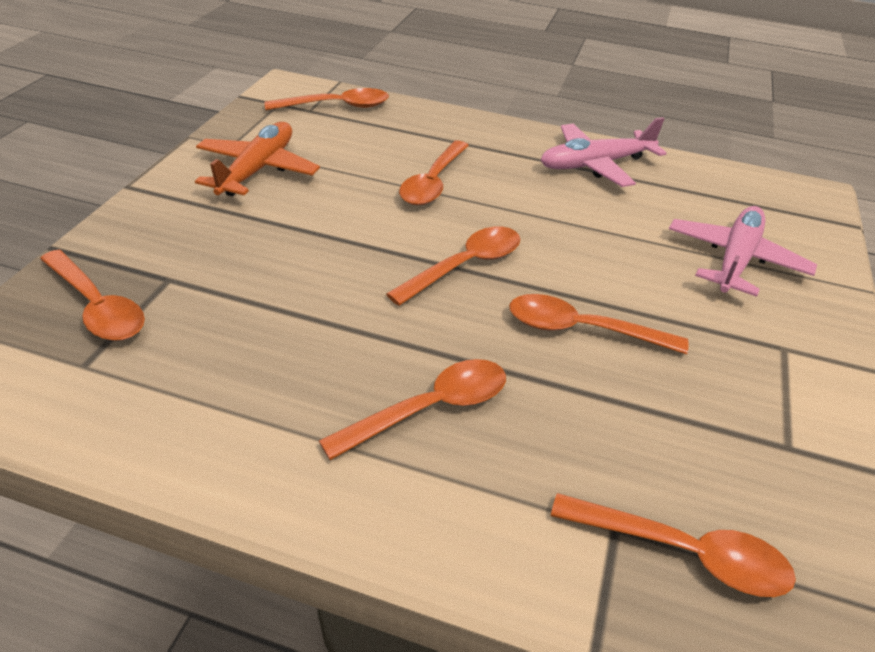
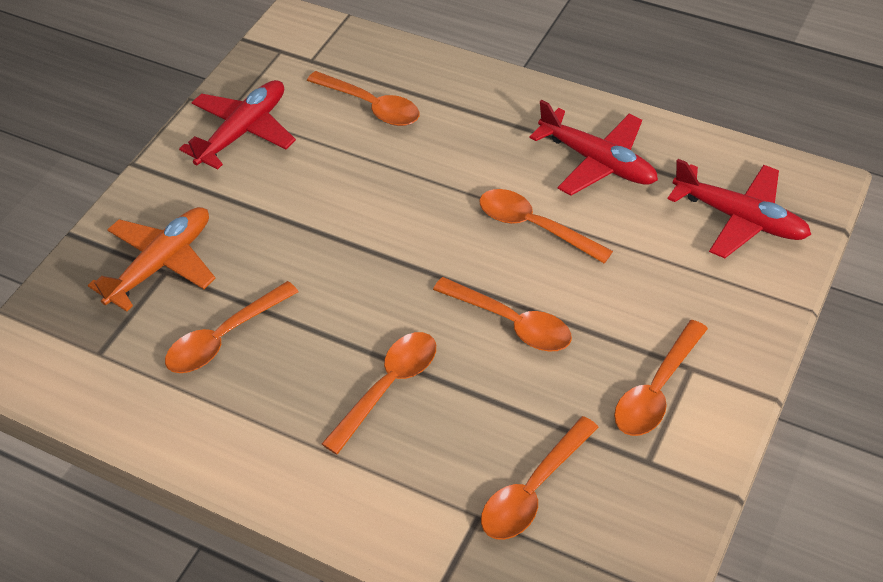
pink plane: [541,117,667,187] [669,206,817,297] = 2 -> none = 0
red plane: none = 0 -> [179,80,296,170] [530,100,658,195] [668,159,811,258] = 3

